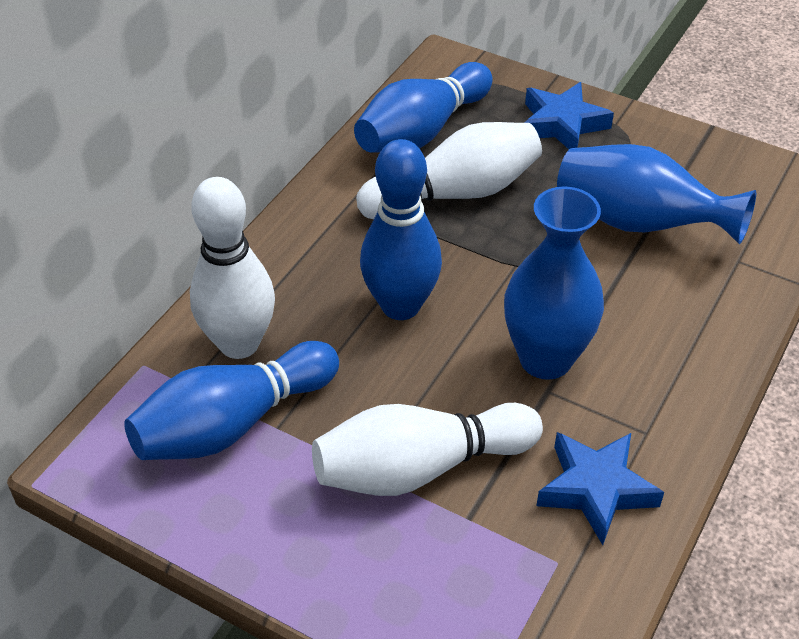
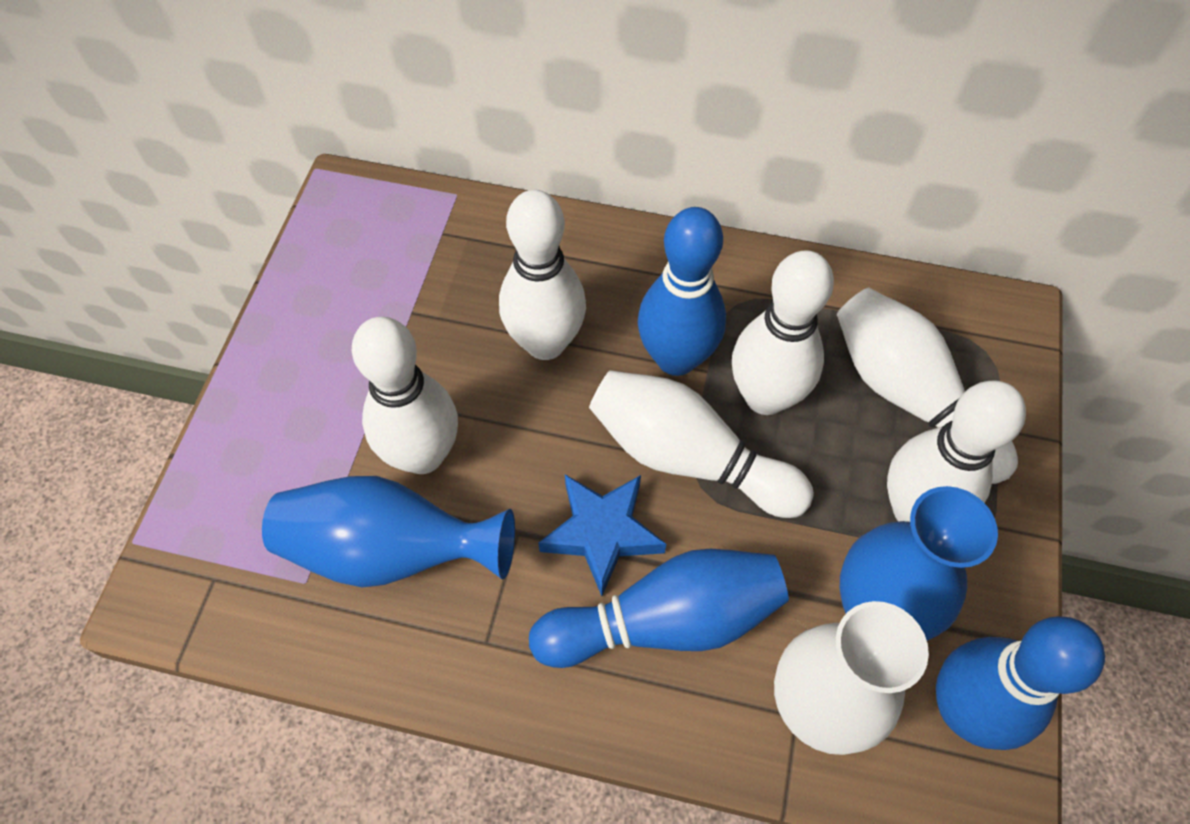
blue star: [524,82,614,149] [536,432,664,545] = 2 -> [538,475,666,596] = 1
white bowling pin: [190,177,275,359] [312,403,543,496] [356,122,542,219] = 3 -> [352,317,458,474] [499,190,586,360] [589,370,814,518] [732,250,834,415] [837,288,1018,484] [887,380,1026,522] = 6
white vase: none = 0 -> [774,601,929,755] = 1

